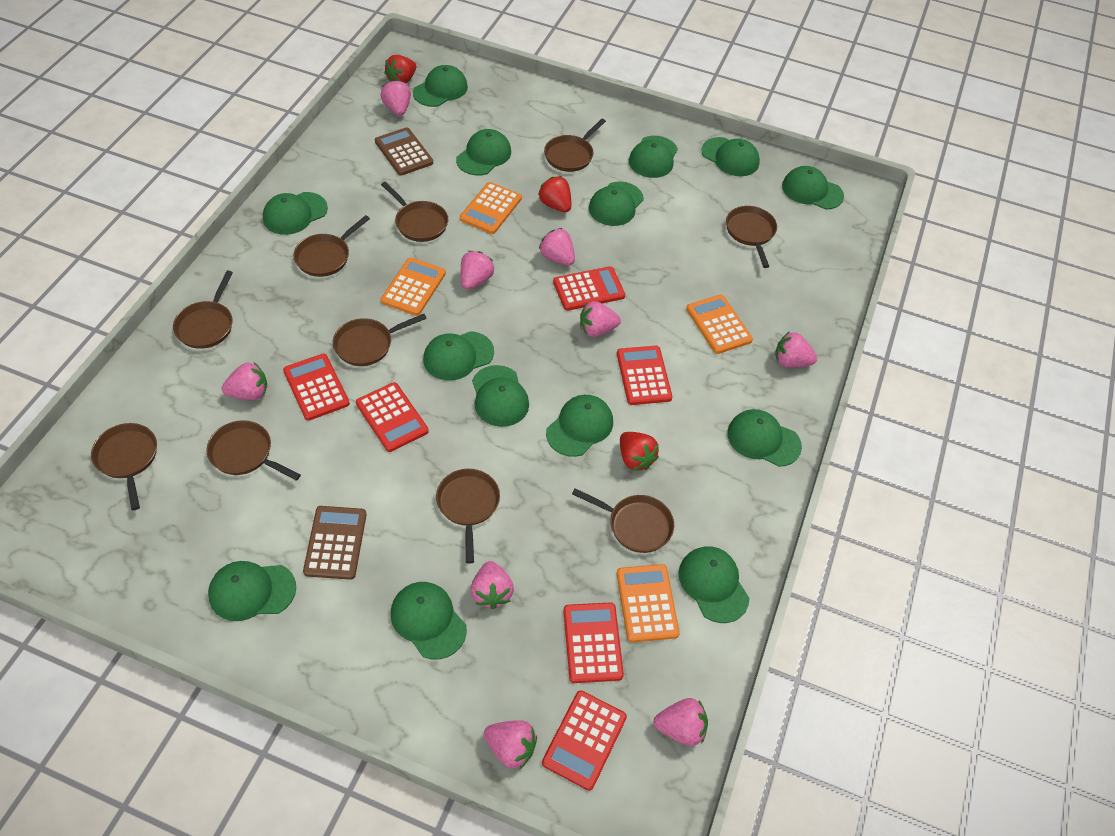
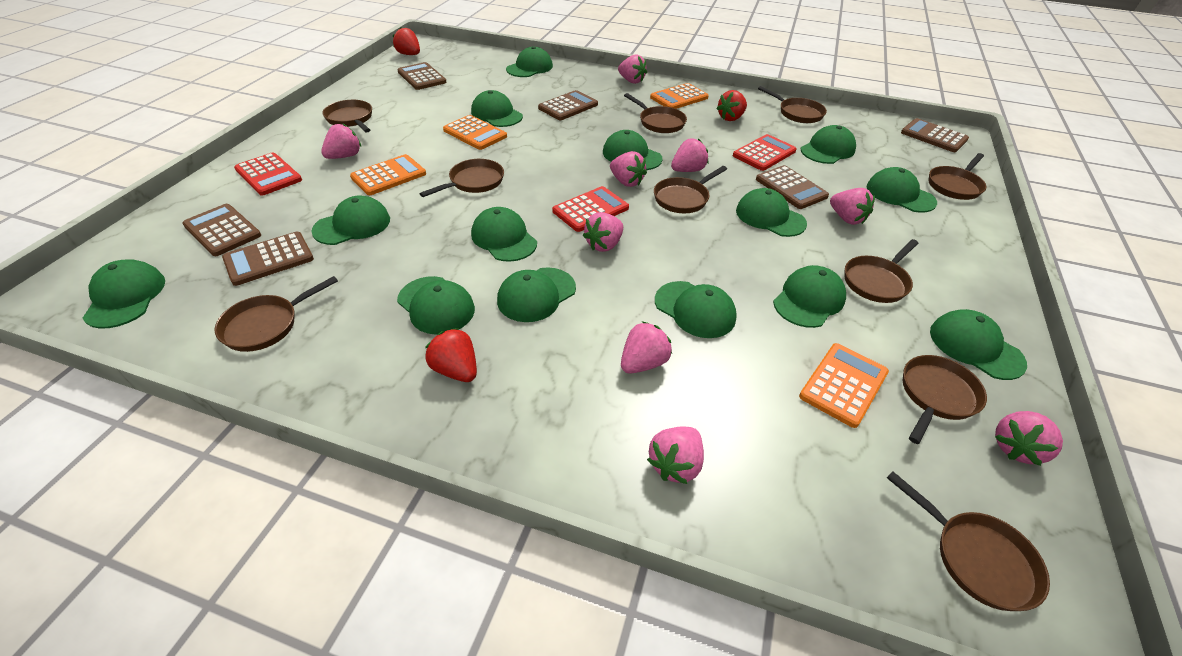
brown calculator: [303,506,366,580] [375,127,433,176] = 2 -> [183,204,261,256] [222,231,314,286] [397,62,447,90] [538,90,598,120] [756,165,829,209] [901,118,969,152] = 6
red calculator: [283,353,350,421] [356,382,429,452] [542,690,627,791] [553,266,625,311] [563,602,624,683] [617,346,672,405] = 6 -> [234,152,302,196] [552,186,629,232] [733,134,797,171] = 3

